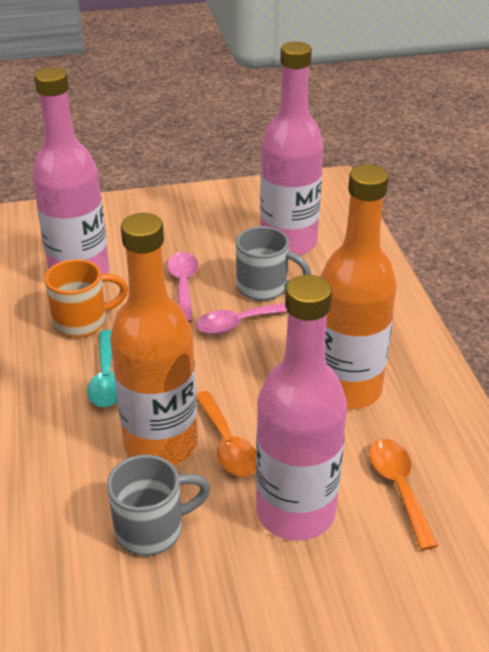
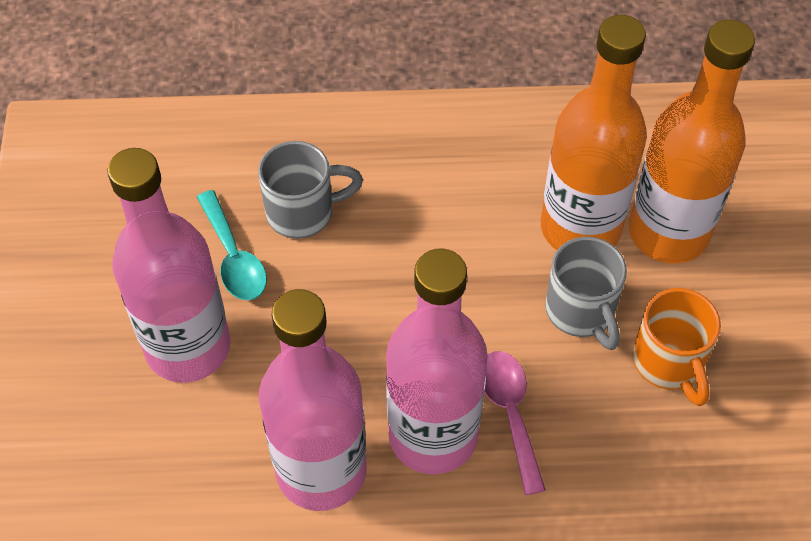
orange spoon: [196,391,256,477] [369,439,438,550] = 2 -> none = 0
pink spoon: [167,252,198,323] [196,303,288,334] = 2 -> [484,351,546,495] = 1

